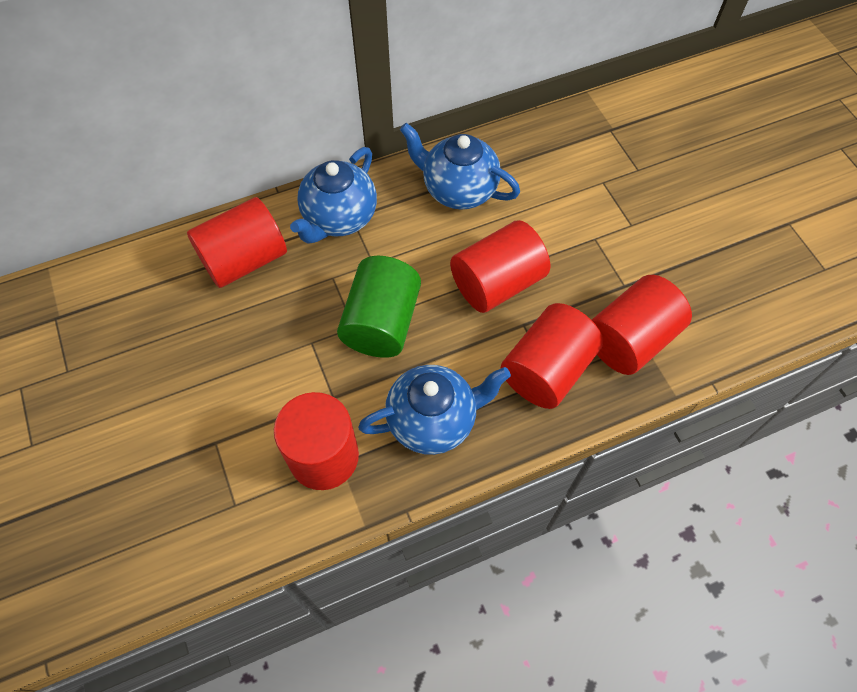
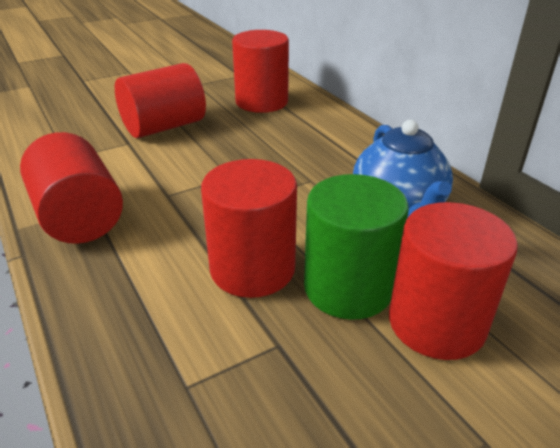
blue teapot: [290,147,377,244] [358,365,511,455] [400,123,520,209] = 3 -> [353,120,453,218] = 1

